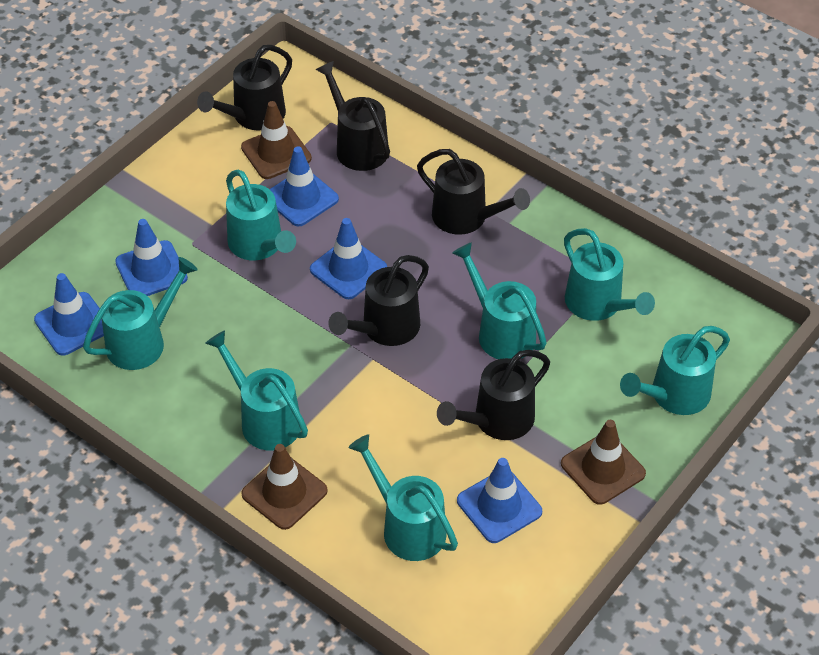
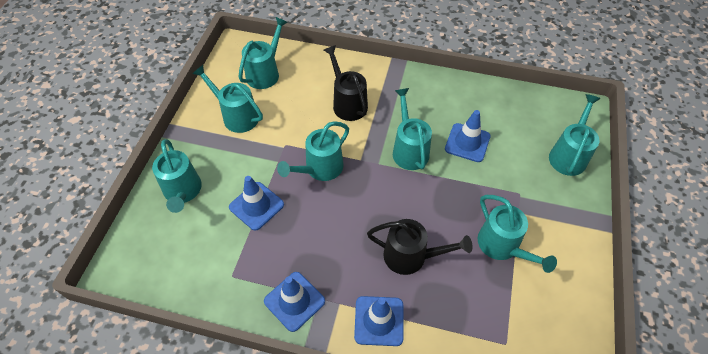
black watering can: [197,45,292,130] [315,61,390,171] [328,255,429,346] [417,149,530,235] [437,350,550,440] = 5 -> [324,45,368,121] [367,219,472,275] = 2
blue traffic cone: [34,273,104,355] [115,219,188,296] [270,147,339,226] [310,218,387,299] [457,458,542,543] = 5 -> [229,176,284,231] [264,272,325,332] [354,296,404,346] [445,110,491,162] = 4
brown traffic cone: [241,101,312,179] [241,444,328,530] [561,420,646,505] = 3 -> none = 0

